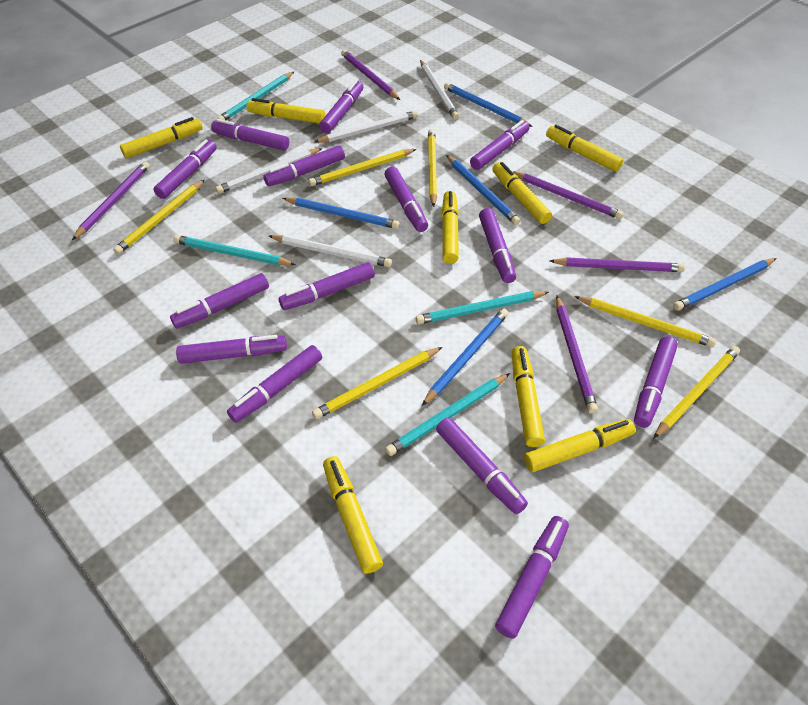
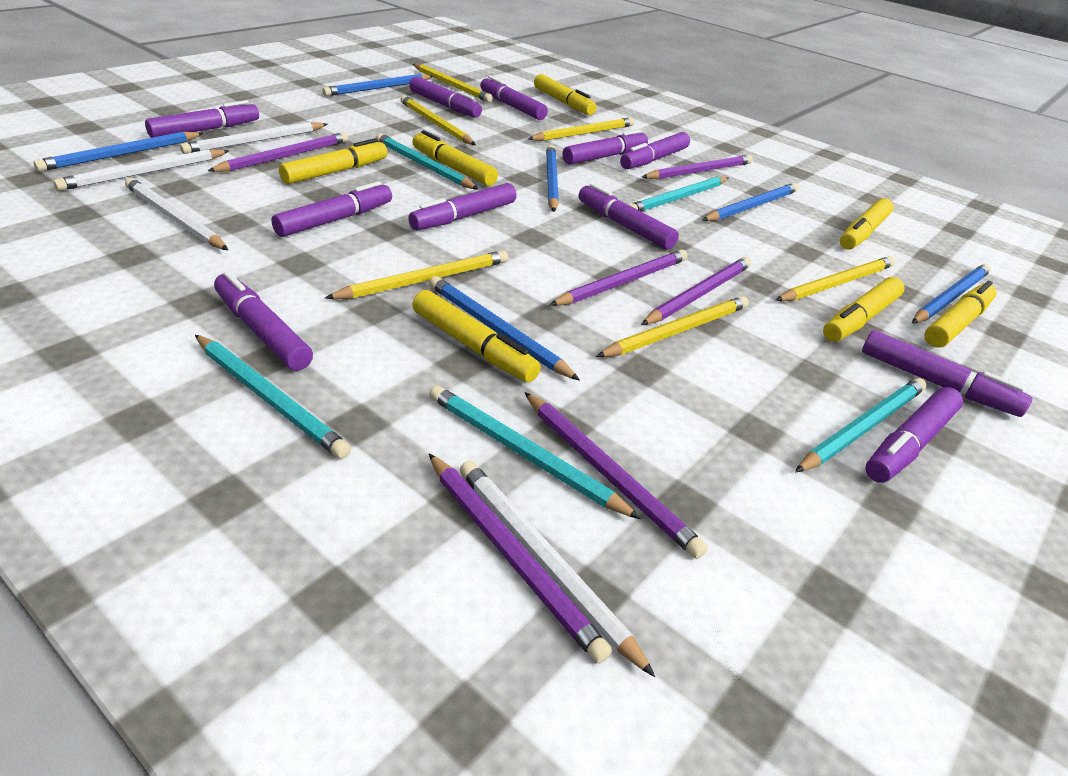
blue pencil: [283,197,400,229] [422,309,508,406] [444,82,533,127] [446,155,520,225] [673,258,777,311] = 5 -> [33,132,203,172] [322,74,433,96] [429,276,580,381] [546,145,559,212] [702,183,799,221] [912,264,991,323] = 6
purple marker: [154,139,217,199] [170,273,269,328] [176,335,287,364] [211,119,289,150] [227,345,322,423] [263,145,345,186] [279,262,375,310] [319,80,363,133] [384,167,428,232] [436,417,528,514] [470,120,529,170] [479,208,516,283] [495,516,569,639] [634,336,678,428] = 14 -> [145,100,259,138] [214,271,313,371] [272,181,392,237] [408,183,517,230] [409,76,482,118] [480,76,548,120] [562,129,648,165] [579,183,679,250] [620,132,690,169] [862,330,1032,417] [865,387,963,483] = 11
purple pencil: [72,161,150,240] [341,50,400,100] [513,172,624,219] [550,257,685,272] [556,295,598,413] = 5 -> [208,132,349,172] [429,454,612,664] [524,392,708,559] [550,249,688,306] [641,257,751,325] [642,155,753,179] = 6
turquoise pencil: [173,235,296,265] [217,72,294,121] [385,373,510,456] [416,291,549,324] = 4 -> [195,335,351,459] [376,133,479,190] [429,385,641,519] [629,177,728,212] [795,378,926,473] = 5
yellow marker: [120,117,203,158] [247,98,325,123] [323,456,383,574] [442,191,459,264] [492,162,552,224] [512,346,545,447] [524,419,636,472] [546,125,623,172] = 8 -> [279,138,388,184] [412,290,541,382] [413,130,498,186] [534,74,596,115] [823,277,905,342] [840,198,894,250] [924,281,997,348] = 7

